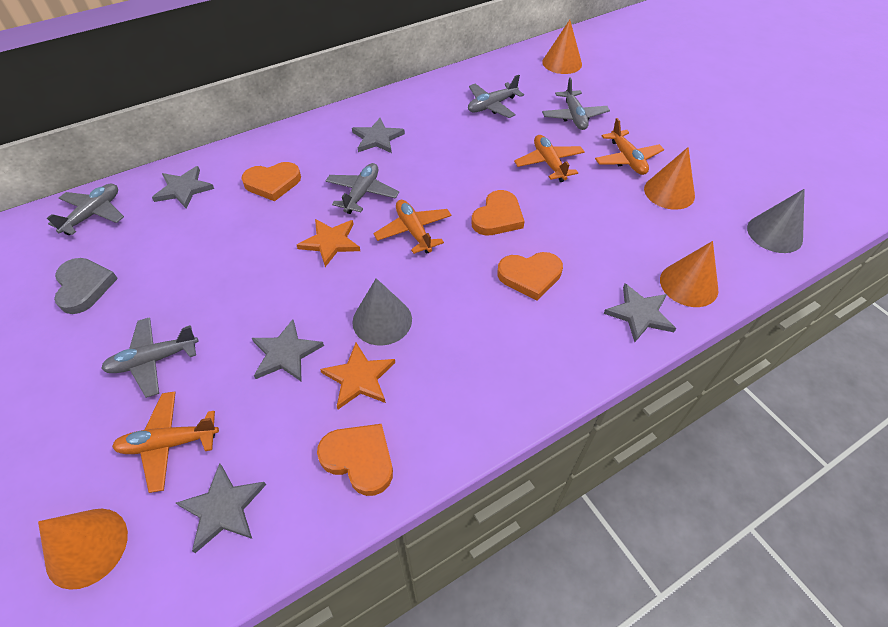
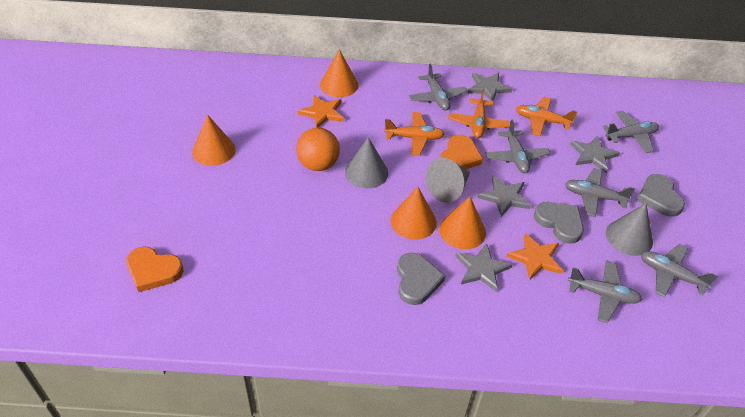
grey cone: [352,278,412,345] [747,189,805,253] = 2 -> [345,137,388,188] [426,158,470,203] [606,203,653,256] = 3
grey heart: [54,258,118,314] = 1 -> [397,253,445,305] [534,202,584,244] [637,174,685,217] = 3
grey plane: [47,184,124,235] [101,317,199,398] [325,163,399,214] [468,75,524,118] [542,77,610,130] = 5 -> [409,63,467,110] [486,120,550,173] [565,168,635,217] [568,260,642,323] [603,111,659,153] [641,244,718,297] = 6
grey star: [152,166,214,209] [176,463,266,553] [252,319,324,382] [352,118,405,153] [603,284,676,342] = 5 -> [455,243,512,292] [468,73,513,101] [478,176,531,217] [570,136,620,173] = 4
orange ball: none = 0 -> [296,128,340,171] = 1
orange heart: [241,162,301,201] [317,424,393,496] [471,190,525,235] [497,252,563,300] = 4 -> [126,246,183,292] [440,134,483,169] = 2
orange plane: [112,391,219,493] [373,200,452,254] [514,135,585,182] [595,118,664,175] = 4 -> [384,112,444,156] [448,89,511,138] [516,96,577,136] = 3

